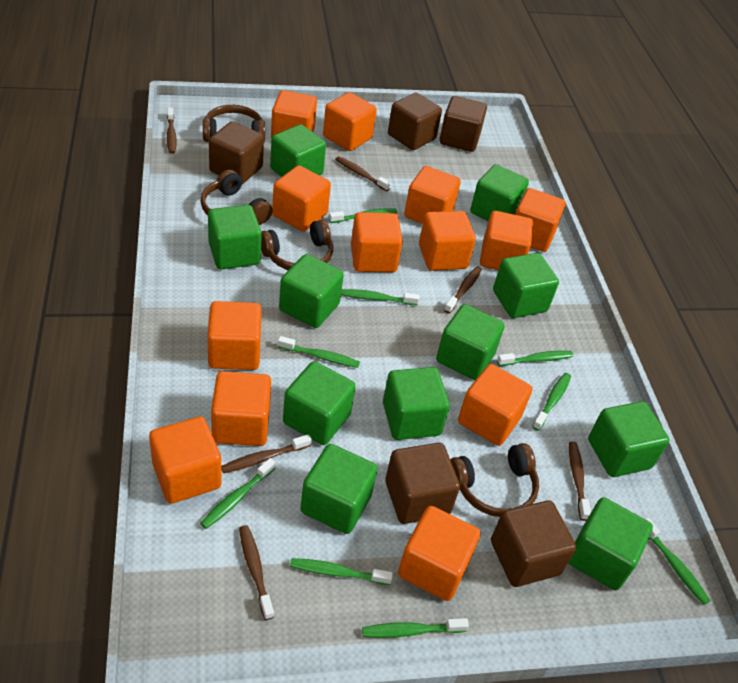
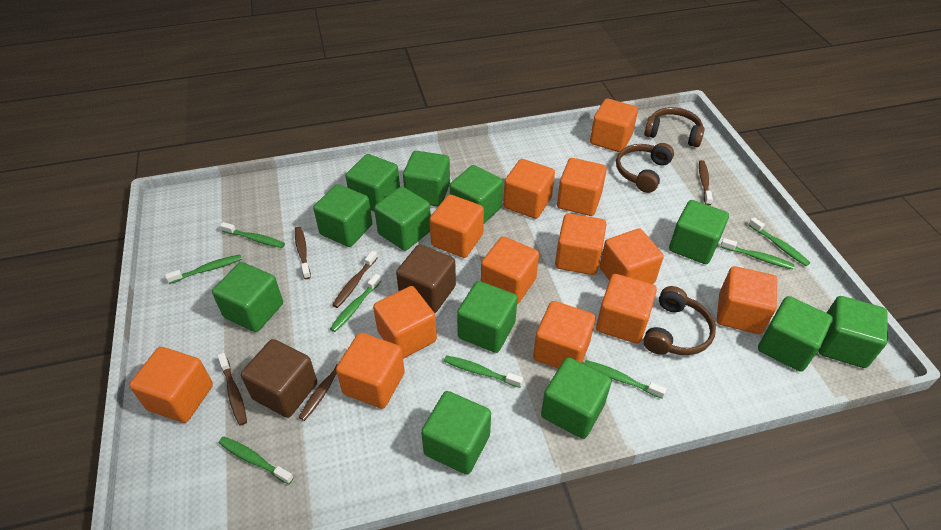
brown cube: [209,121,264,184] [385,443,460,524] [388,93,442,150] [439,96,487,152] [491,500,576,587] = 5 -> [241,339,317,418] [396,244,456,313] = 2
brown headphones: [200,170,273,225] [203,105,265,142] [261,220,333,270] [450,443,539,517] = 4 -> [616,143,674,193] [643,286,716,355] [644,107,705,147] = 3
brown toothbrush: [167,108,177,154] [221,434,312,473] [239,525,274,620] [335,156,391,192] [444,266,482,314] [569,441,591,521] = 6 -> [218,353,247,426] [295,227,311,279] [299,348,347,421] [332,251,378,308] [699,160,713,205] = 5
green cube: [208,205,262,270] [270,124,326,177] [279,254,344,328] [283,361,356,445] [300,444,378,534] [383,367,450,440] [436,304,505,380] [470,165,529,221] [493,253,559,318] [568,497,653,590] [588,401,669,477] = 11 -> [212,262,283,332] [313,184,372,247] [346,154,400,212] [374,186,431,251] [403,151,450,207] [421,391,491,474] [450,165,503,223] [457,281,517,353] [541,357,612,439] [669,200,729,264] [758,296,833,372] [818,296,888,368] = 12
green toothbrush: [200,458,275,529] [278,336,360,368] [290,558,393,585] [329,208,397,223] [341,289,419,305] [362,618,469,638] [497,351,573,366] [532,373,571,431] [645,518,710,605] = 9 -> [165,254,242,284] [219,436,294,484] [220,222,285,248] [330,274,381,332] [444,355,523,388] [584,360,667,399] [721,238,795,270] [749,217,810,266] = 8

